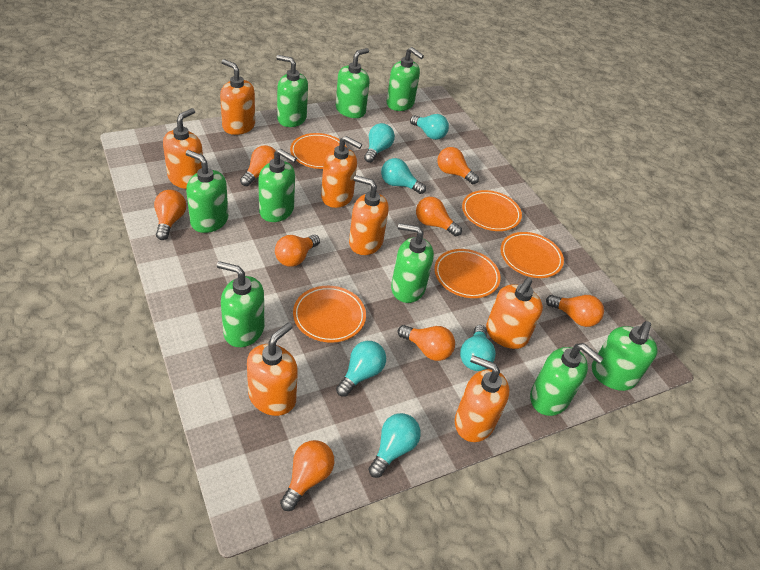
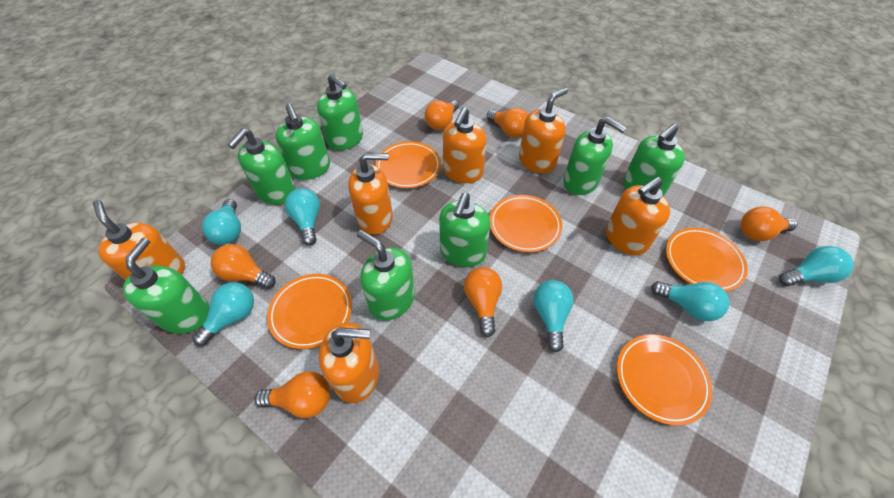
green soap dispenser: [186,150,228,233] [217,261,264,347] [258,149,297,222] [276,55,308,127] [336,48,370,118] [387,47,424,111] [391,223,434,303] [530,343,604,416] [592,321,658,391] = 9 -> [123,238,210,334] [228,128,296,205] [275,104,330,180] [317,73,363,150] [357,230,415,321] [439,193,491,267] [563,117,627,195] [623,123,685,196] = 8
orange light bulb: [154,190,186,240] [240,145,276,186] [275,235,320,267] [280,440,334,511] [398,325,455,361] [416,197,462,236] [437,147,479,184] [546,295,604,327] = 8 -> [211,244,276,289] [255,371,331,418] [425,100,459,130] [464,267,502,337] [487,108,528,138] [741,206,797,241] = 6
orange soap dispenser: [163,108,203,189] [220,59,255,135] [247,322,298,416] [321,136,362,208] [349,175,389,255] [455,355,510,442] [486,277,543,349] = 7 -> [93,200,185,280] [319,322,379,403] [348,153,393,235] [443,107,487,183] [519,88,568,173] [606,177,670,255] = 6

